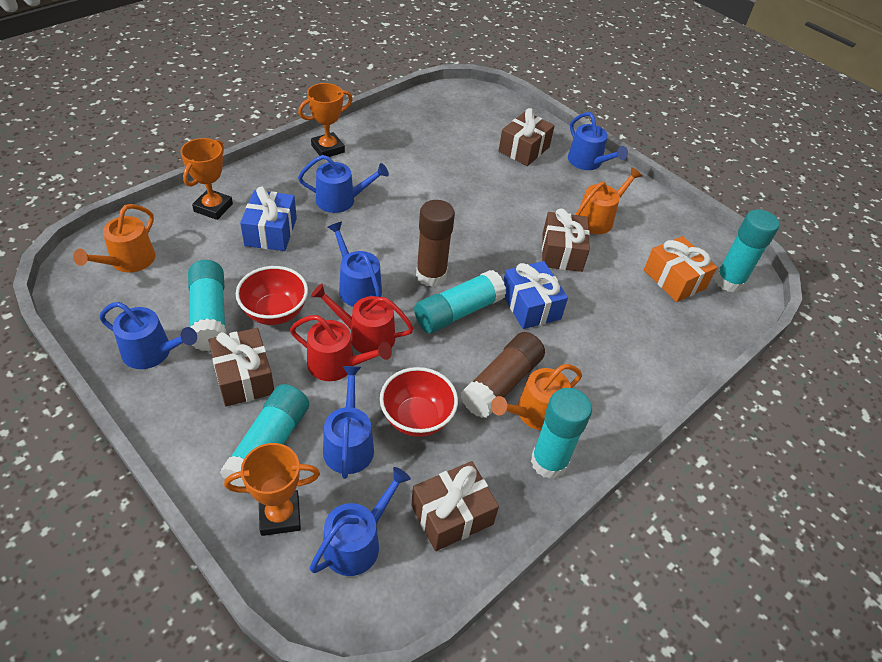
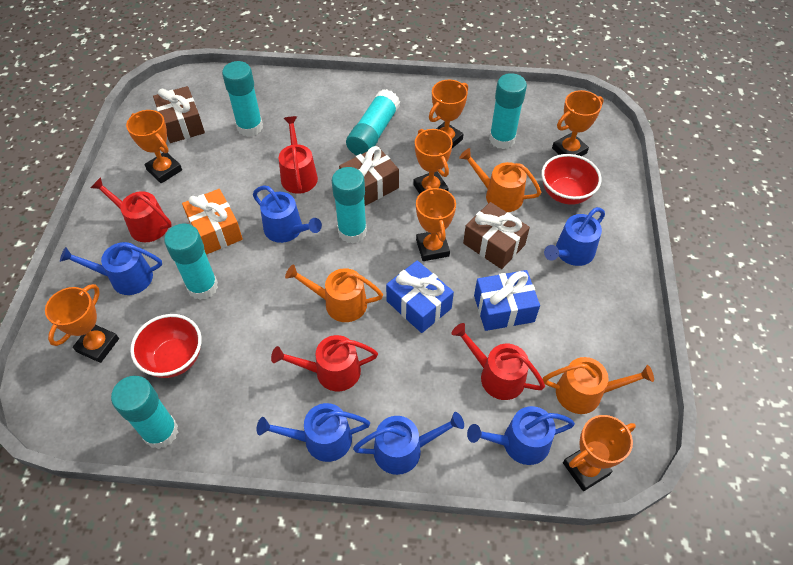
brown gift: [208,328,274,407] [411,461,499,551] [499,108,555,166] [542,208,590,272] = 4 -> [153,86,205,143] [339,146,399,206] [463,202,530,269] = 3
brown glue stick: [416,200,455,287] [461,332,545,418] = 2 -> none = 0
orange trophy: [181,138,233,220] [224,443,320,536] [298,83,353,157] = 3 -> [45,284,119,363] [126,110,182,183] [413,129,453,194] [416,186,456,261] [429,80,468,148] [552,90,603,156] [563,415,636,491] = 7
red watering can: [290,315,392,381] [311,284,414,354] = 2 -> [91,177,172,242] [271,335,378,391] [279,116,318,194] [452,323,545,400] = 4
turquoise glue stick: [188,260,226,351] [220,384,309,487] [414,270,506,333] [531,388,592,479] [714,209,779,293] = 5 -> [111,376,178,449] [164,224,218,300] [222,61,263,137] [332,167,367,243] [346,89,400,155] [489,73,527,149] = 6

